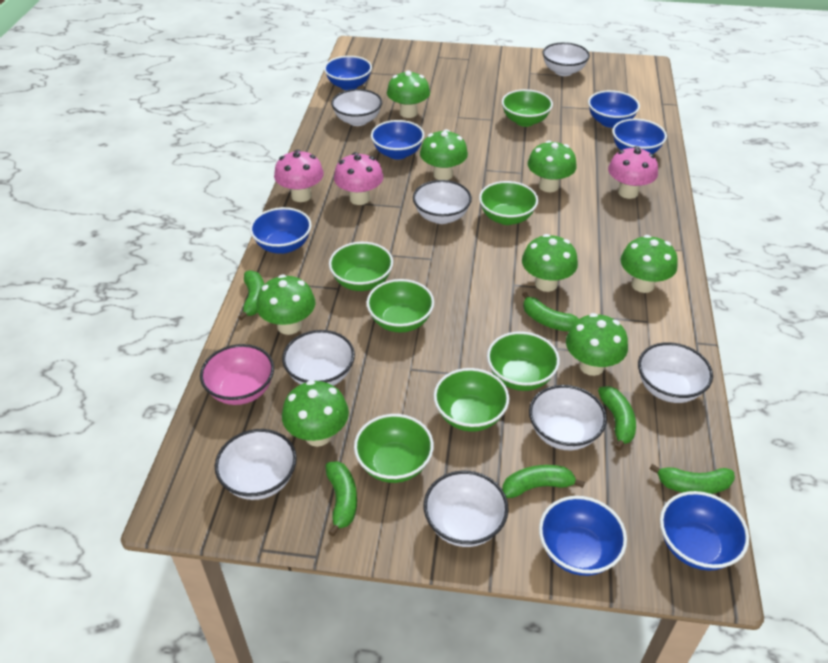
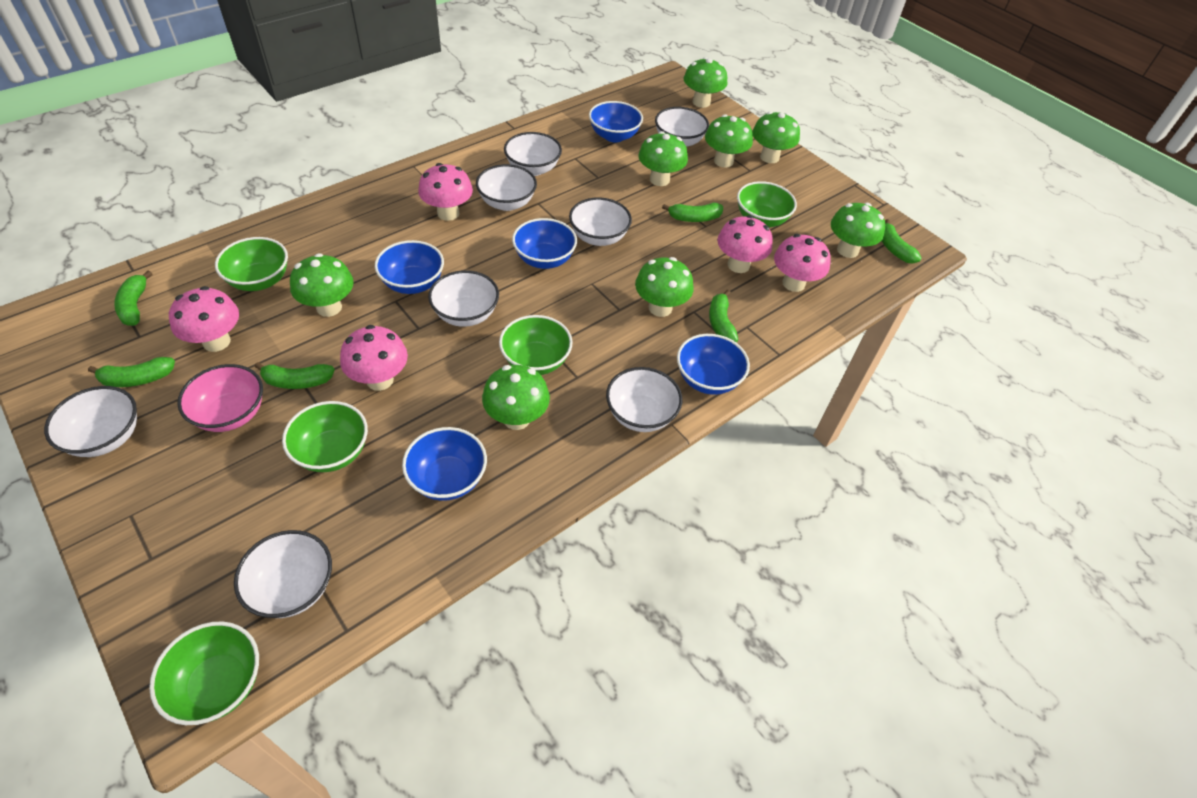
blue bowl: [250,207,312,254] [324,56,372,90] [371,120,424,160] [539,496,627,576] [588,90,640,128] [612,119,667,154] [660,491,749,571] = 7 -> [375,240,444,294] [402,427,487,501] [512,218,577,269] [589,101,643,142] [677,334,750,395] = 5
green bowl: [329,242,393,291] [354,414,434,483] [366,279,434,333] [434,368,509,432] [479,181,538,225] [487,331,560,391] [502,89,553,127] = 7 -> [149,621,259,725] [215,237,288,291] [282,401,368,472] [499,315,573,375] [737,181,797,227] = 5
pink mushroom: [274,149,324,202] [334,152,383,205] [608,146,658,199] = 3 -> [169,286,239,352] [340,325,408,391] [418,163,473,221] [717,215,773,273] [774,234,831,292] = 5

